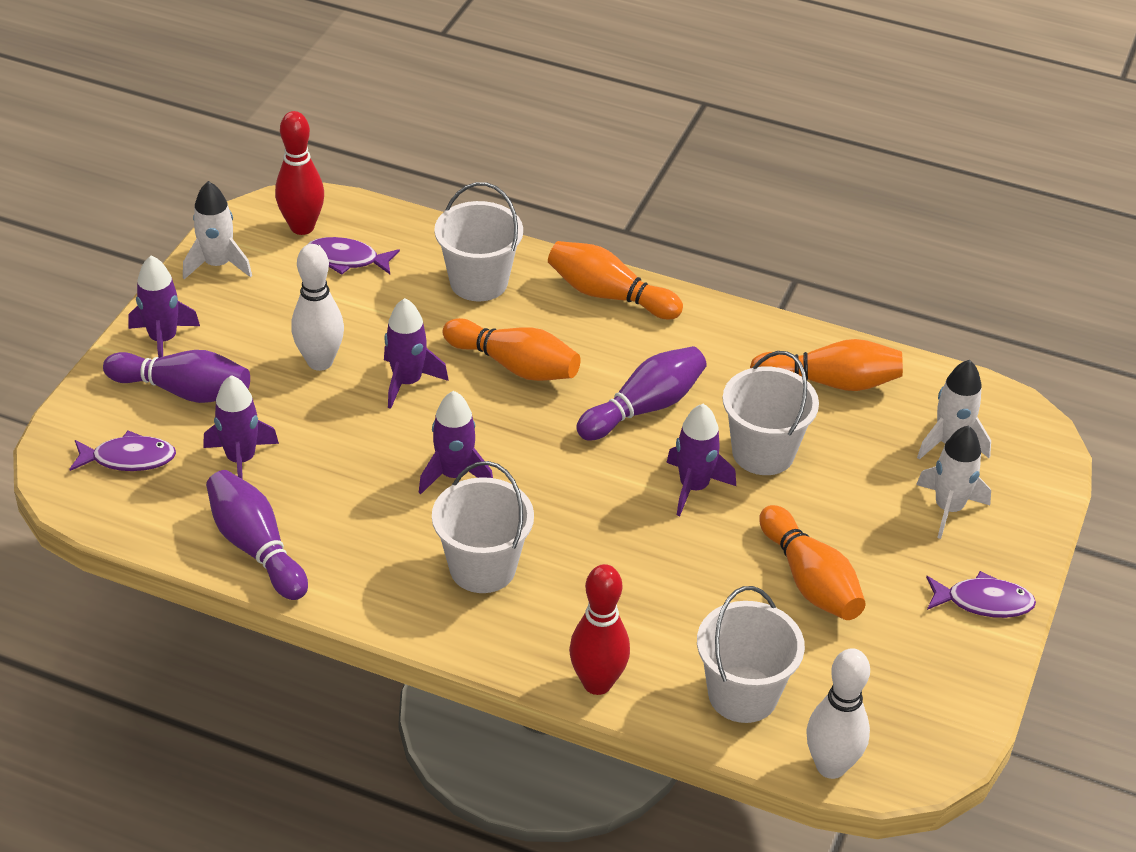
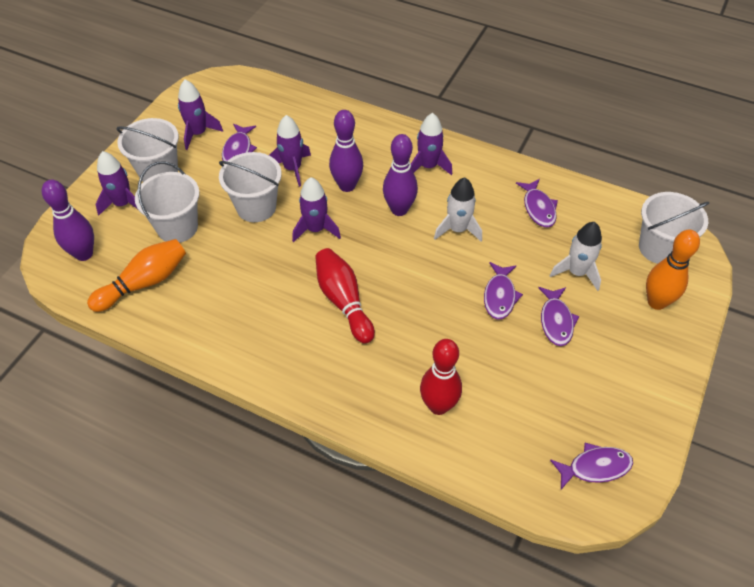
orange bowling pin: [443,318,581,381] [548,241,683,319] [750,339,903,391] [759,505,866,620] = 4 -> [87,239,186,312] [646,230,700,310] = 2
purple fish: [69,431,176,471] [307,237,400,275] [926,571,1036,618] = 3 -> [222,124,257,161] [484,262,523,320] [516,179,558,227] [538,287,580,346] [550,443,633,489] = 5
white bowling pin: [291,244,344,371] [806,648,870,779] = 2 -> none = 0
white rocket: [183,181,252,279] [916,425,991,539] [917,360,991,460] = 3 -> [434,177,482,242] [549,222,602,291] = 2

